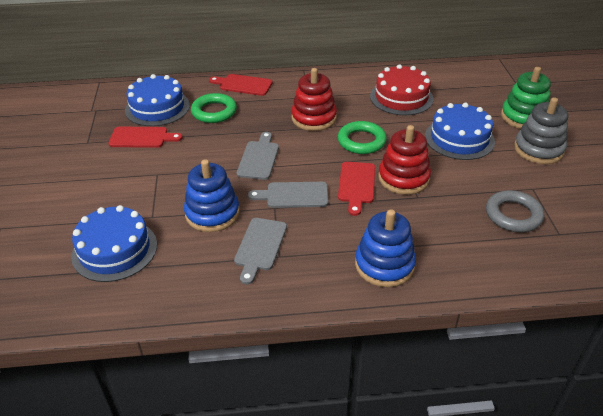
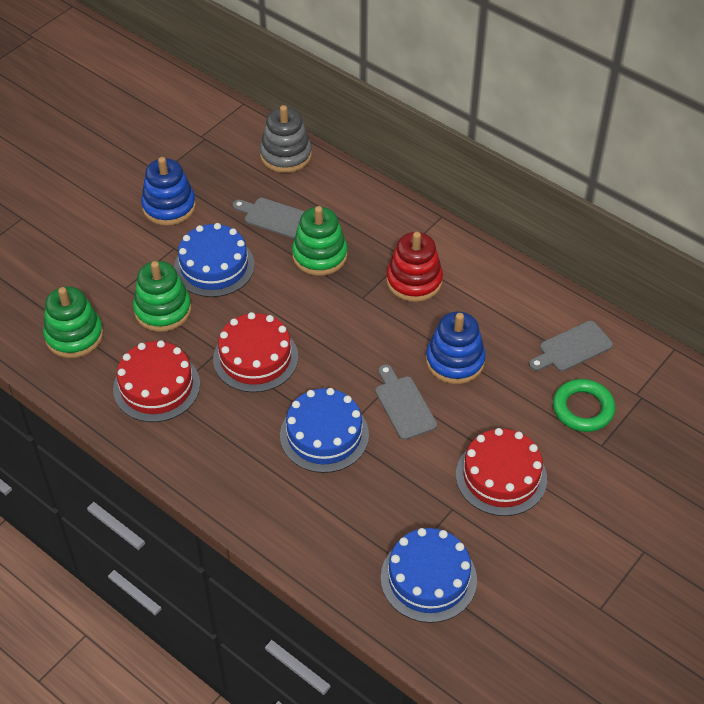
green ring: [191,93,237,123] [338,121,387,154] = 2 -> [553,379,615,432] = 1
green stacking toy: [501,67,551,129] = 1 -> [43,286,103,358] [133,261,191,332] [292,206,348,276] = 3
grey ring: [486,190,544,232] = 1 -> none = 0
red cake: [370,64,433,116] = 1 -> [113,340,200,422] [213,312,298,392] [456,428,547,516] = 3
red cutting board: [108,127,182,148] [209,74,273,96] [338,162,375,216] = 3 -> none = 0
red stacking toy: [291,68,337,131] [378,125,431,195] = 2 -> [386,232,443,302] = 1

